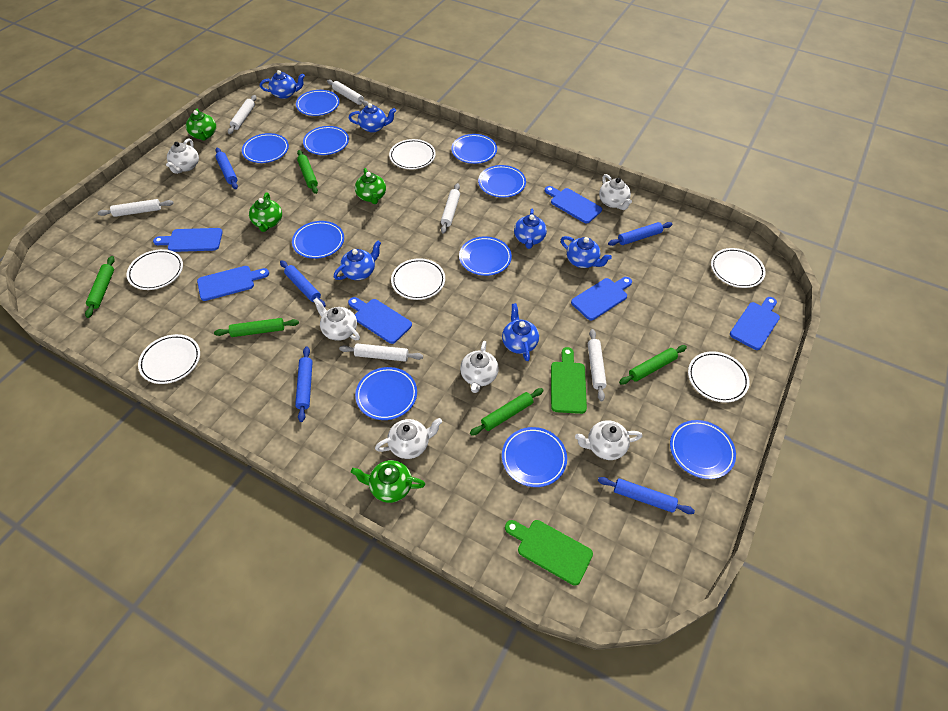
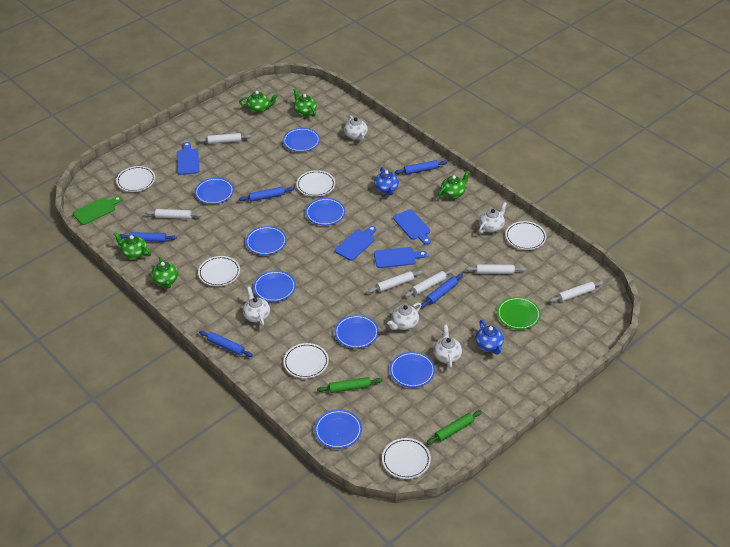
blue cutting board: [153,228,223,252] [197,266,269,301] [348,297,412,344] [545,186,602,224] [571,277,632,320] [730,297,780,350] = 6 -> [177,142,200,175] [335,226,376,261] [374,247,427,268] [393,209,431,245] = 4
blue plate: [242,133,289,163] [292,221,344,259] [296,90,339,116] [303,126,349,155] [355,367,417,420] [451,134,497,164] [459,236,512,276] [478,165,526,198] [502,427,567,487] [670,420,736,479] = 10 -> [195,178,234,204] [246,226,287,255] [253,271,296,302] [283,128,320,152] [306,198,345,225] [314,409,362,449] [335,315,379,348] [390,352,435,388] = 8
blue teapot: [260,70,305,99] [334,241,381,280] [349,103,396,133] [502,303,539,361] [514,209,547,249] [561,236,612,268] = 6 -> [374,167,399,195] [476,320,504,355] = 2
green cutting board: [505,520,593,586] [551,347,587,414] = 2 -> [73,196,122,225] = 1
green plate: none = 0 -> [497,297,541,330] = 1
green rolling pin: [85,256,115,318] [214,318,299,337] [297,150,318,194] [470,388,544,436] [619,345,687,385] = 5 -> [317,377,382,393] [427,410,482,445] = 2
green teapot: [186,109,216,141] [249,193,282,232] [351,460,425,503] [355,168,386,204] = 4 -> [114,232,151,259] [151,257,178,288] [239,91,278,113] [293,88,317,117] [438,171,470,199] = 5
white teapot: [166,138,199,174] [313,298,360,341] [375,418,442,459] [460,341,499,393] [575,420,642,460] [599,174,632,210] = 6 -> [243,287,270,326] [344,115,368,141] [387,303,421,330] [434,325,462,369] [479,202,507,233] = 5

